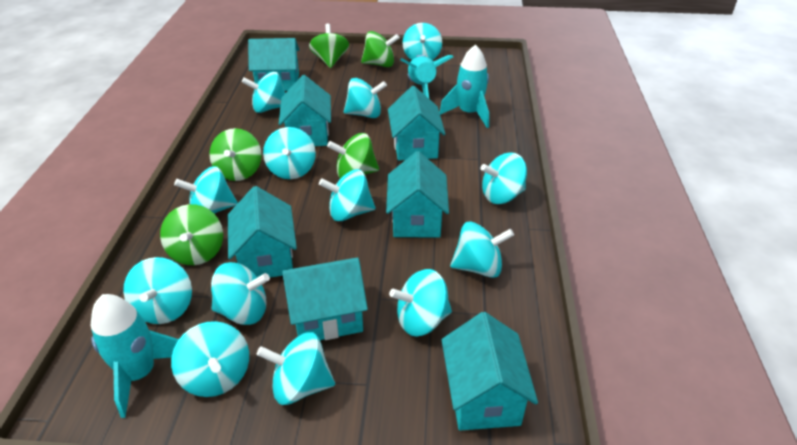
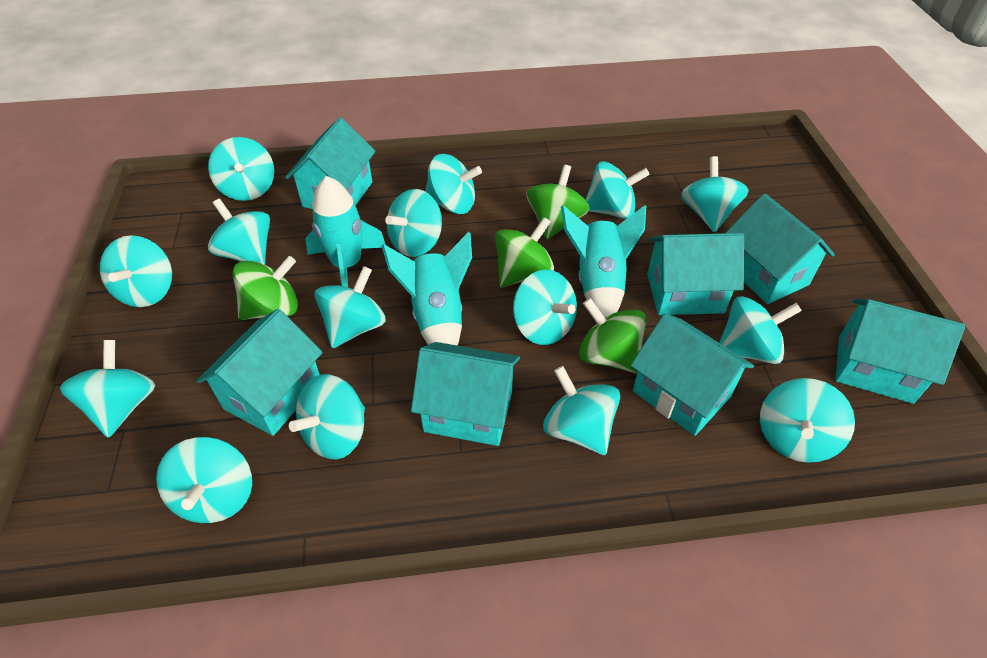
green spinning top: [160,204,223,265] [209,128,262,181] [309,24,349,68] [327,133,379,179] [361,31,400,67] = 5 -> [233,256,298,320] [495,217,554,288] [526,165,589,239] [579,298,647,374] = 4
turquoise spinning top: [123,257,192,324] [171,321,249,397] [174,166,238,214] [211,262,270,325] [242,71,285,113] [257,332,335,405] [263,127,316,179] [319,169,376,221] [344,78,387,118] [389,269,452,337] [402,23,442,60] [450,222,514,278] [481,152,527,204] = 13 -> [60,340,155,438] [100,235,172,307] [156,437,252,523] [208,137,274,201] [208,199,270,265] [289,374,365,459] [315,266,386,348] [385,189,442,257] [425,154,482,214] [513,270,577,345] [543,366,620,455] [585,161,650,219] [681,156,749,232] [719,296,802,364] [760,378,855,463] = 15

